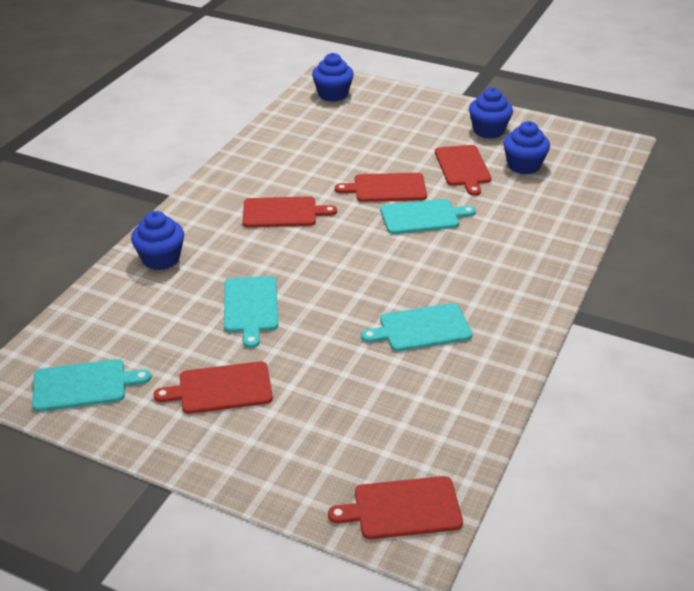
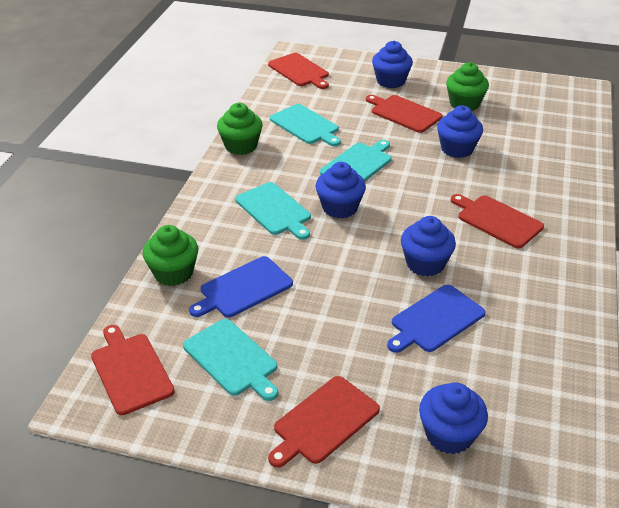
blue cupcake: [131,211,184,270] [312,53,354,102] [469,88,513,138] [503,121,550,174] = 4 -> [315,162,366,218] [372,41,413,88] [401,216,456,277] [419,382,488,454] [437,105,483,158] = 5
blue cutting board: none = 0 -> [189,256,293,318] [387,285,486,353] = 2
green cupcake: none = 0 -> [143,225,198,286] [217,103,263,155] [446,62,489,111] = 3

